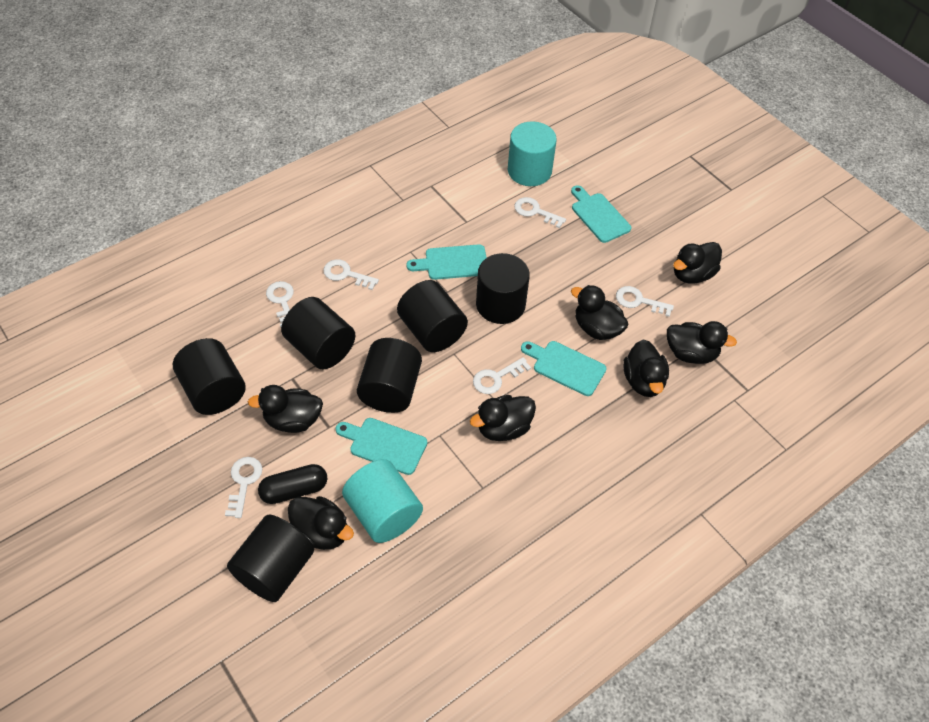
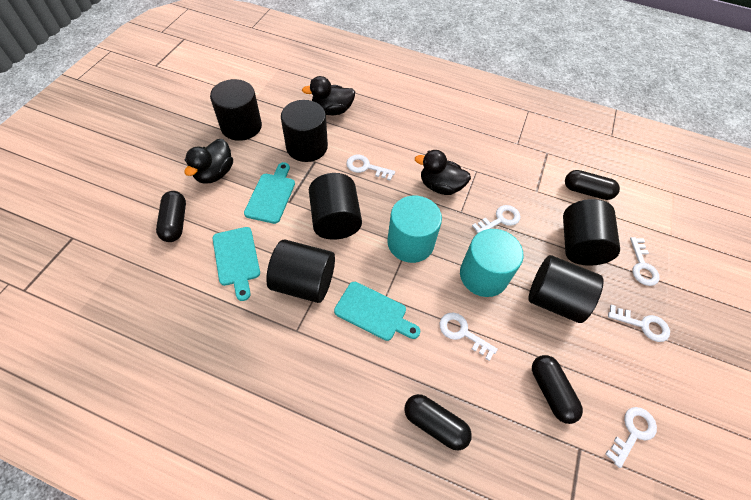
black capsule: [258,464,327,504] = 1 -> [156,191,186,242] [404,394,472,451] [532,355,583,424] [565,170,620,200] = 4
black duck: [248,385,323,433] [288,496,354,550] [470,395,536,441] [571,285,629,340] [623,339,669,397] [667,321,737,364] [673,242,722,284] = 7 -> [185,139,233,184] [302,76,355,115] [415,150,471,195] = 3
turquoise cutting board: [335,418,427,475] [407,244,487,280] [521,341,607,396] [571,185,631,243] = 4 -> [213,227,260,301] [244,162,295,224] [334,282,420,341] = 3

